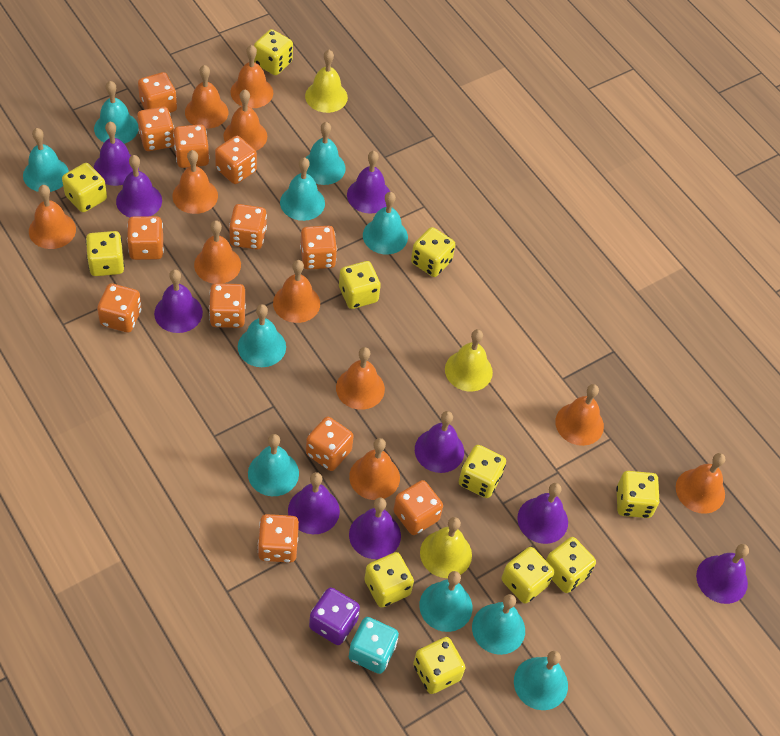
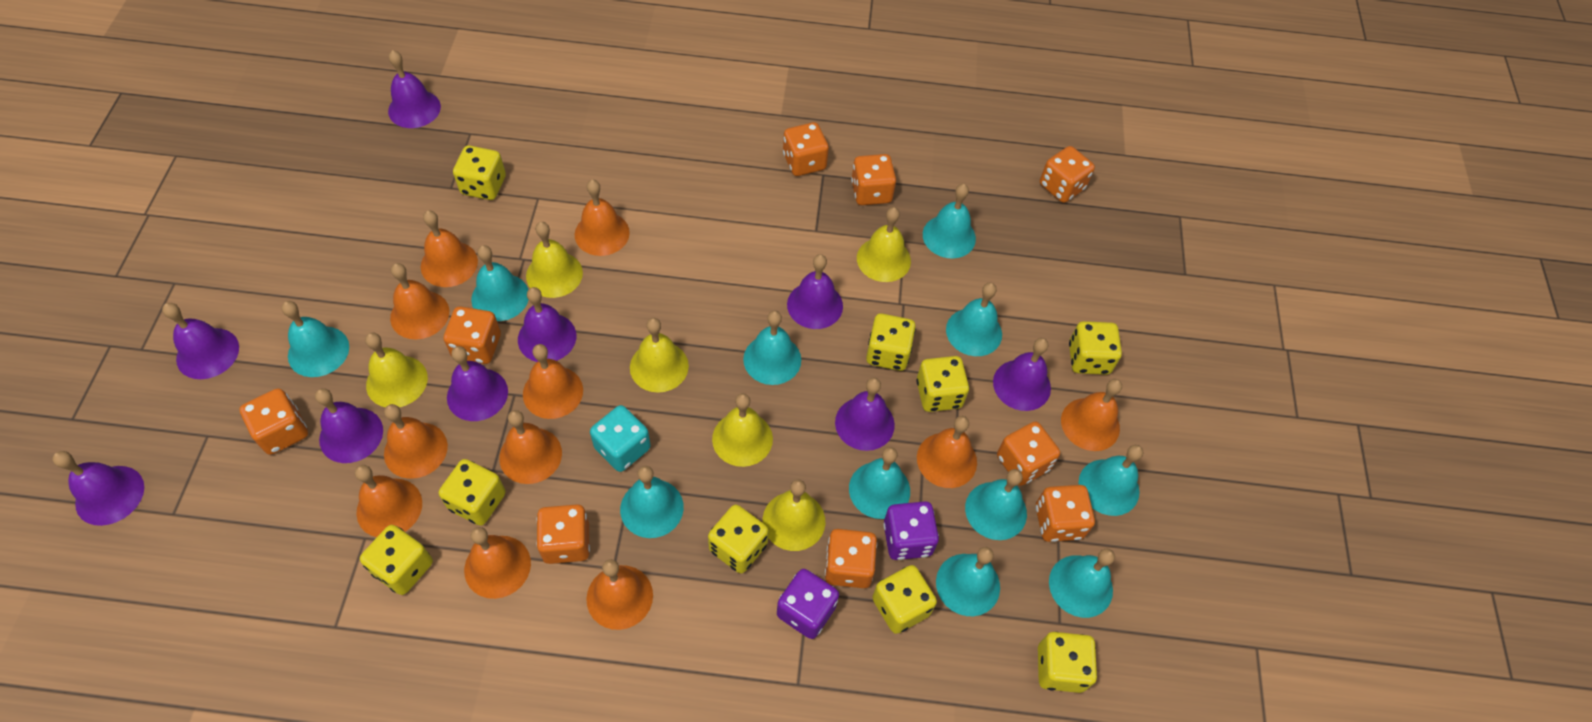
orange dice: [97,283,142,333] [127,216,164,260] [137,107,174,151] [138,72,177,113] [173,124,209,168] [209,283,246,328] [215,136,257,184] [229,204,267,250] [258,514,299,563] [300,226,337,270] [306,417,354,471] [394,480,443,535] = 12 -> [239,388,308,455] [444,306,501,364] [536,505,590,564] [783,122,829,176] [825,529,877,588] [851,154,896,205] [997,422,1060,486] [1036,485,1095,542] [1040,146,1095,203] = 9
purple dice: [309,587,360,645] = 1 -> [777,569,839,639] [883,501,939,560] = 2
turquoise bell: [23,128,69,192] [94,81,139,144] [238,304,286,367] [248,434,299,496] [280,157,325,221] [306,122,346,185] [363,192,408,254] [419,571,472,632] [472,594,525,655] [514,651,568,710] = 10 -> [281,301,349,377] [471,245,529,321] [620,466,684,538] [743,311,801,385] [849,447,910,519] [923,184,976,259] [936,547,1000,616] [946,282,1002,356] [965,469,1027,540] [1049,549,1115,618] [1078,445,1143,516] = 11
yellow bell: [305,50,348,113] [420,517,472,578] [445,329,493,391] = 3 -> [365,333,428,407] [526,222,583,298] [630,318,689,393] [712,393,773,467] [763,479,825,551] [857,207,911,282] = 6
yellow dice: [62,163,107,212] [86,231,124,276] [254,29,293,75] [339,261,381,309] [364,552,414,608] [411,227,455,277] [413,637,466,694] [459,445,506,498] [502,547,554,604] [546,537,596,593] [616,471,660,518] = 11 -> [360,525,433,595] [439,459,506,526] [453,145,506,200] [708,505,769,574] [866,313,916,371] [872,565,937,634] [917,356,969,412] [1038,632,1097,693] [1069,321,1122,375] = 9

